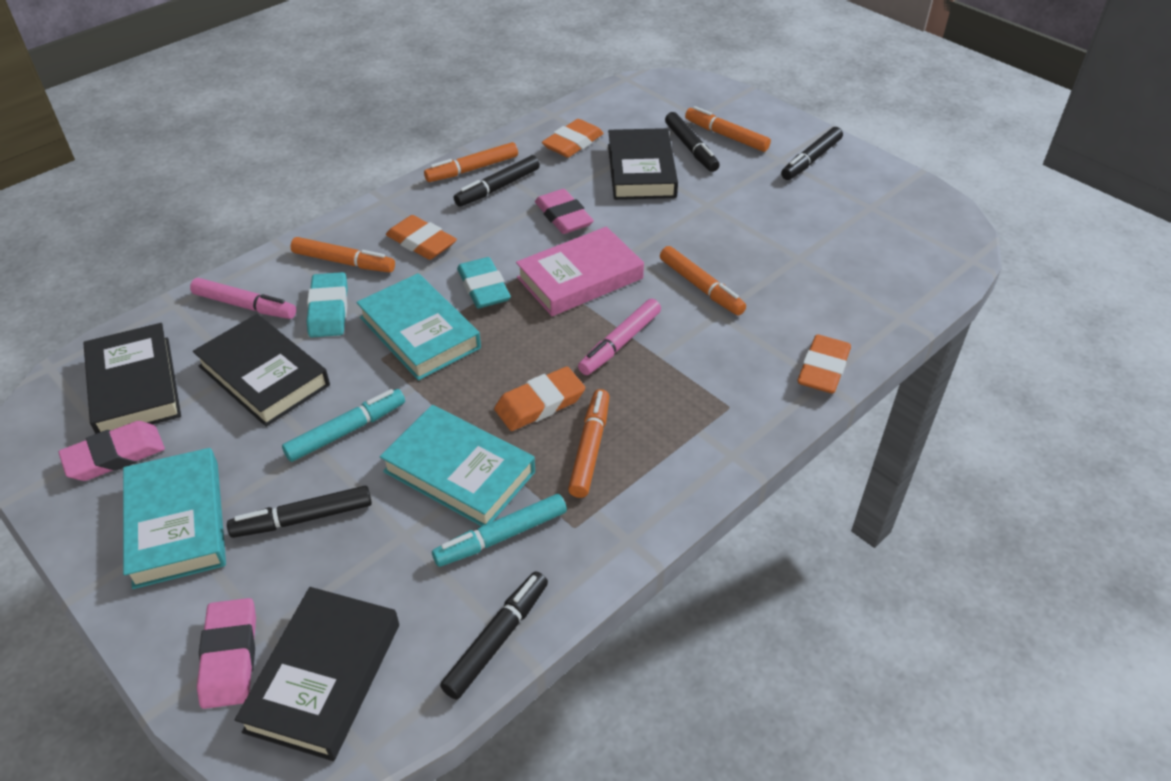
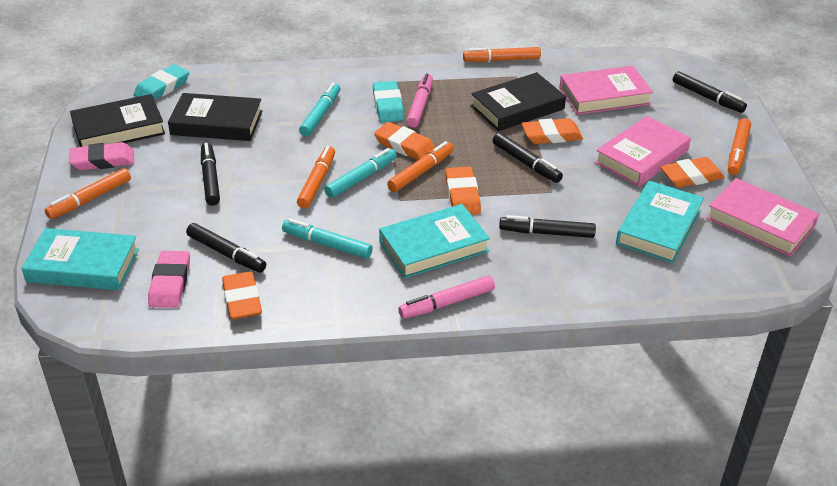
black book: [83,323,181,434] [193,314,330,427] [235,587,399,761] [608,128,678,200] = 4 -> [70,94,165,147] [168,93,263,141] [471,72,566,131] = 3
orange eraser: [386,215,457,260] [494,366,585,431] [542,119,604,158] [797,334,851,394] = 4 -> [222,271,262,320] [374,122,435,160] [445,167,481,215] [522,118,583,144] [660,157,725,188] = 5
pink book: [516,227,644,316] = 1 -> [559,66,653,115] [595,116,691,186] [706,178,819,257] = 3
pink eraser: [58,421,165,481] [197,598,256,709] [535,189,594,234] = 3 -> [69,142,134,170] [148,251,190,308] = 2
turquoise marker: [282,389,405,462] [432,494,567,567] = 2 -> [282,219,372,259] [299,83,341,136] [325,148,397,198] = 3

